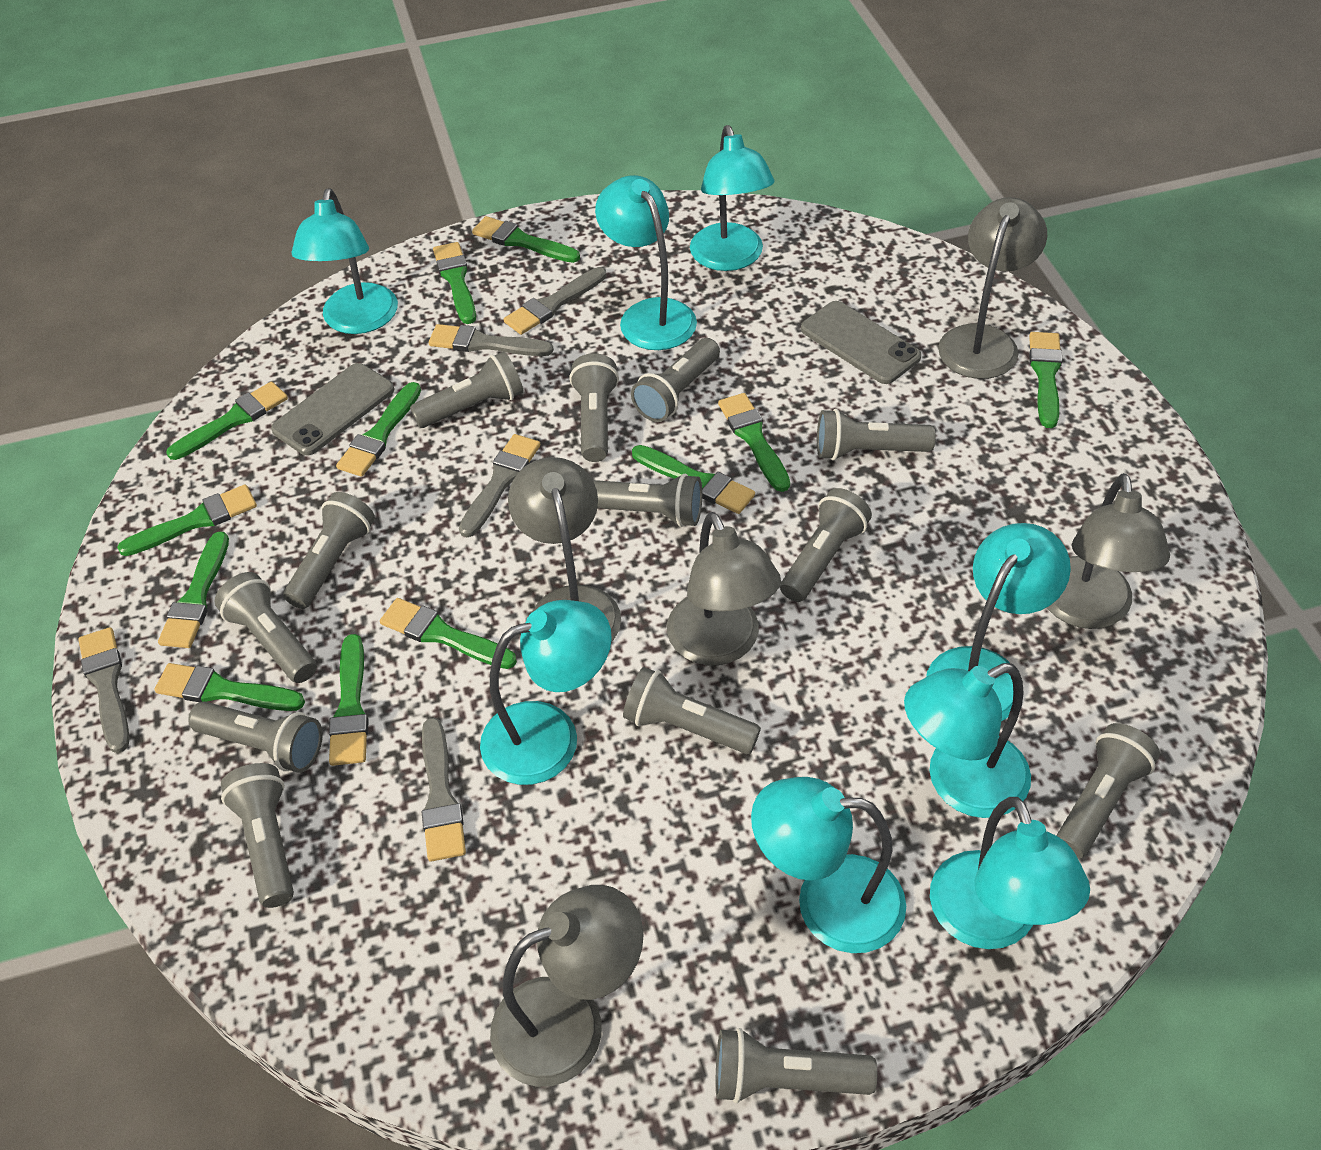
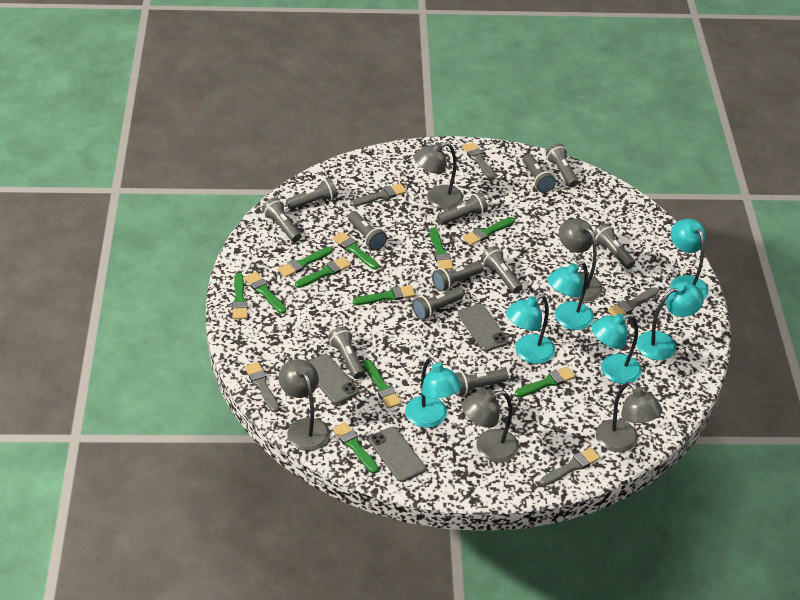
green brush: [117,484,257,556] [154,663,305,711] [158,531,229,648] [166,381,288,460] [329,634,369,766] [336,382,421,477] [380,598,517,669] [433,242,476,324] [472,216,580,263] [632,445,755,514] [718,393,790,492] [1029,332,1063,428] = 12 -> [232,273,248,319] [244,272,286,314] [278,247,333,278] [295,257,351,288] [332,422,378,473] [333,232,379,270] [353,285,415,305] [363,360,402,409] [429,228,453,270] [463,217,515,245] [515,367,575,397] = 11
grey flashlight: [188,701,322,773] [215,572,317,683] [221,763,294,908] [283,492,375,609] [410,351,524,428] [569,353,619,462] [593,474,702,527] [623,667,761,754] [631,338,720,422] [716,1028,877,1103] [780,488,872,602] [817,409,936,461] [1056,723,1160,859] = 13 -> [262,197,301,242] [286,178,337,210] [328,326,365,379] [348,211,387,250] [412,287,464,320] [432,261,483,292] [437,192,488,225] [455,369,508,396] [481,246,522,293] [523,154,556,193] [546,143,578,188] [594,223,635,269] = 12
grey phone: [271,363,394,455] [801,301,921,384] = 2 -> [308,354,359,404] [369,427,426,482] [458,304,509,352] = 3
turquoise lamp: [291,188,398,334] [480,600,612,785] [595,175,697,350] [690,125,775,271] [751,777,906,953] [904,663,1031,818] [926,523,1071,721] [930,797,1090,949] = 8 -> [405,357,462,428] [506,294,555,364] [547,261,594,330] [591,314,642,384] [636,282,704,360] [670,219,708,299] = 6

